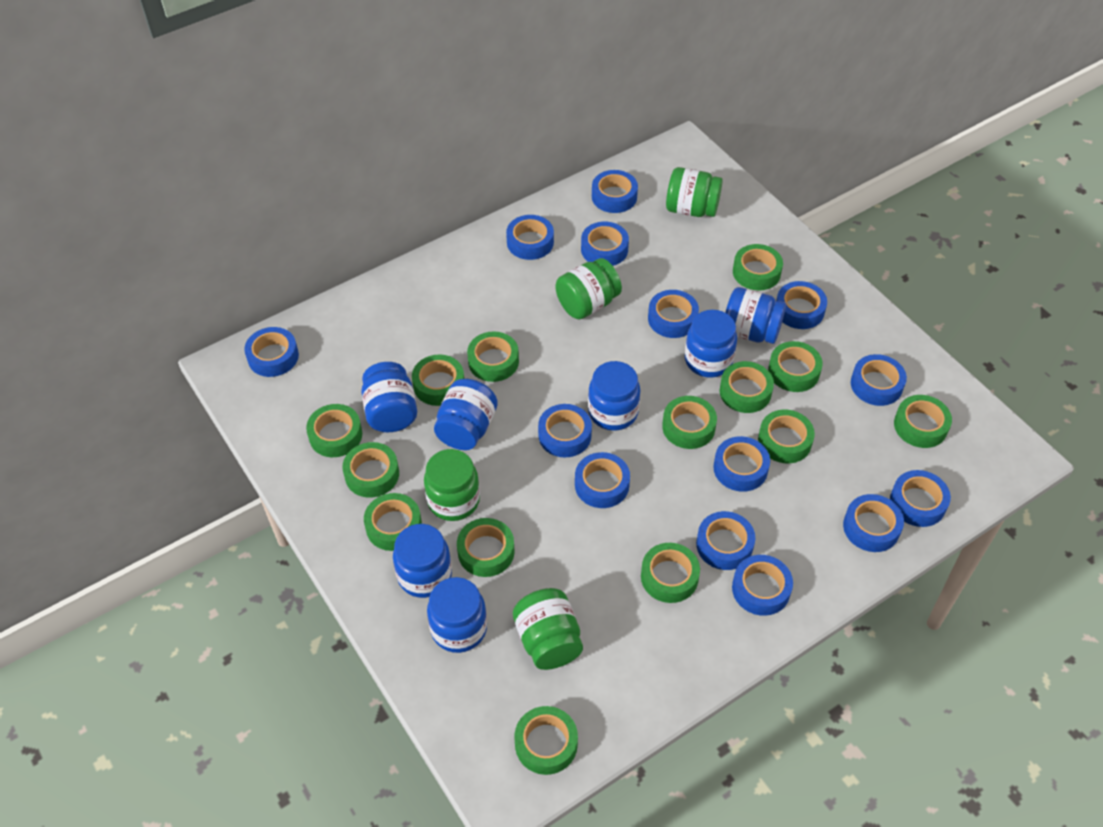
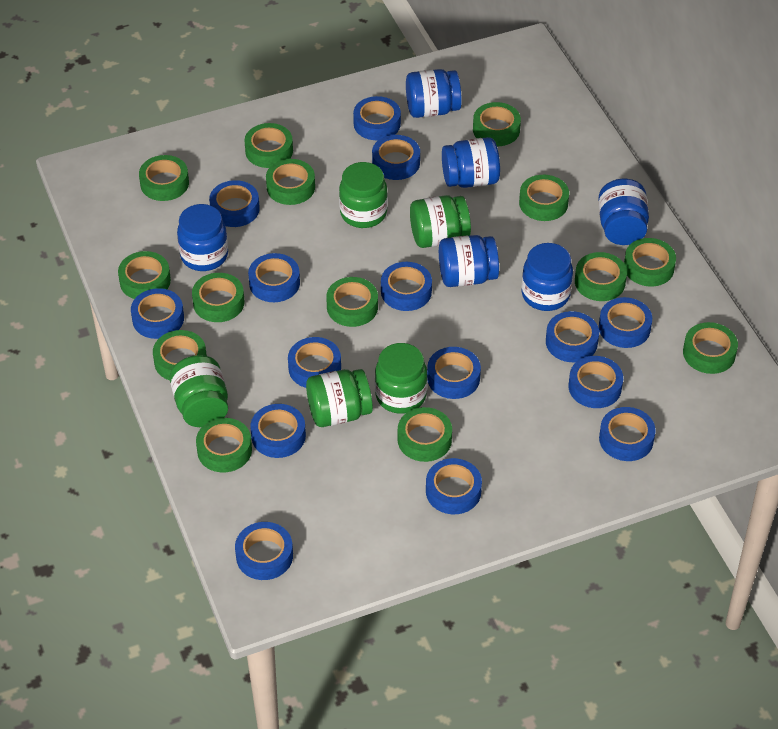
blue jar: [361,362,417,432] [393,524,452,598] [427,577,487,653] [434,379,498,450] [588,361,640,431] [685,310,737,378] [725,287,786,344] = 7 -> [177,204,228,271] [406,69,462,118] [439,235,499,287] [442,137,500,188] [522,243,573,311] [598,179,649,245] = 6
blue tape: [244,327,299,377] [506,215,554,260] [538,404,592,457] [575,452,630,508] [581,222,629,266] [592,170,638,213] [648,290,699,338] [696,511,755,570] [713,436,770,492] [732,555,793,616] [776,281,827,329] [843,494,904,552] [851,354,907,406] [890,470,951,527] = 14 -> [131,288,184,339] [209,180,260,227] [235,522,293,580] [248,253,300,302] [251,404,306,458] [288,337,341,388] [353,96,401,140] [372,135,420,180] [381,262,432,311] [426,458,482,514] [427,347,481,399] [546,311,599,362] [569,356,623,408] [599,297,652,348] [599,407,656,461] = 15
green jar: [424,449,480,521] [513,588,583,670] [555,258,622,319] [666,167,723,217] = 4 -> [170,355,228,427] [306,369,373,427] [339,162,388,228] [375,343,427,414] [410,195,471,248] = 5

